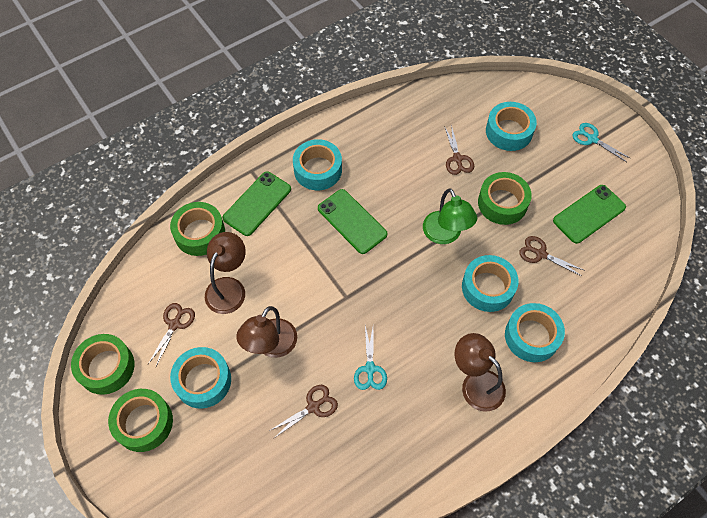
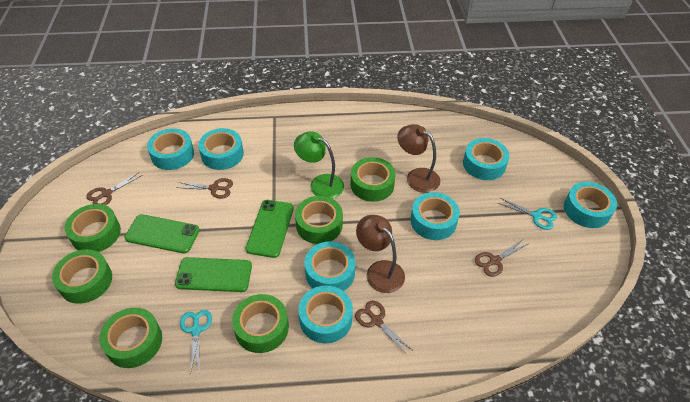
brown lamp: [205,232,246,314] [236,306,297,358] [455,333,506,412] = 3 -> [356,215,405,293] [397,124,440,193] = 2
green tape: [71,334,134,395] [108,389,173,452] [170,202,225,256] [478,172,532,225] = 4 -> [52,249,112,304] [65,204,121,252] [99,307,162,368] [232,294,289,353] [295,196,343,244] [351,157,396,202] = 6
turquoise tape: [170,347,231,409] [293,139,342,190] [462,255,518,312] [486,102,537,151] [505,303,565,362] = 5 -> [147,128,194,170] [198,128,244,170] [299,285,353,344] [304,241,355,291] [410,192,460,240] [463,138,509,180] [564,182,617,228] = 7

